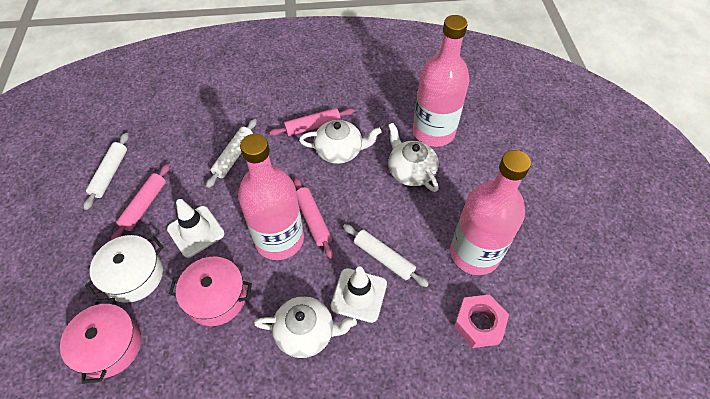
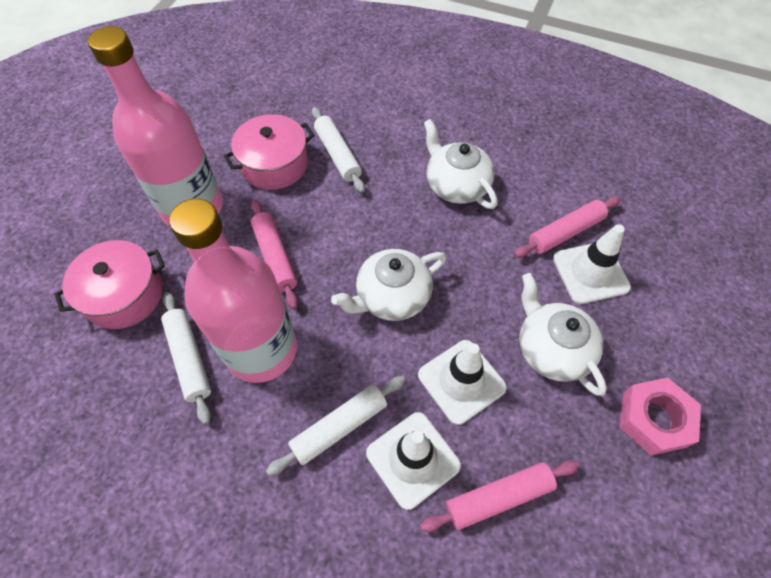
pink bottle: [238,134,304,260] [413,15,469,147] [450,150,531,275] = 3 -> [88,26,223,227] [169,198,297,383] = 2
white pot: [85,235,163,303] = 1 -> none = 0
white traffic cone: [167,199,224,258] [331,267,387,323] = 2 -> [366,412,461,510] [418,340,507,425] [553,224,631,304] = 3

